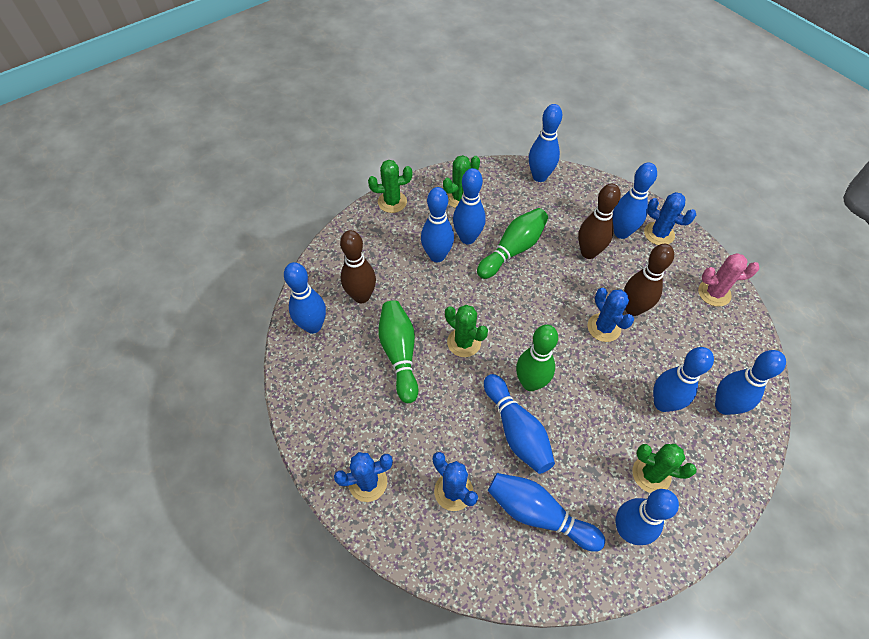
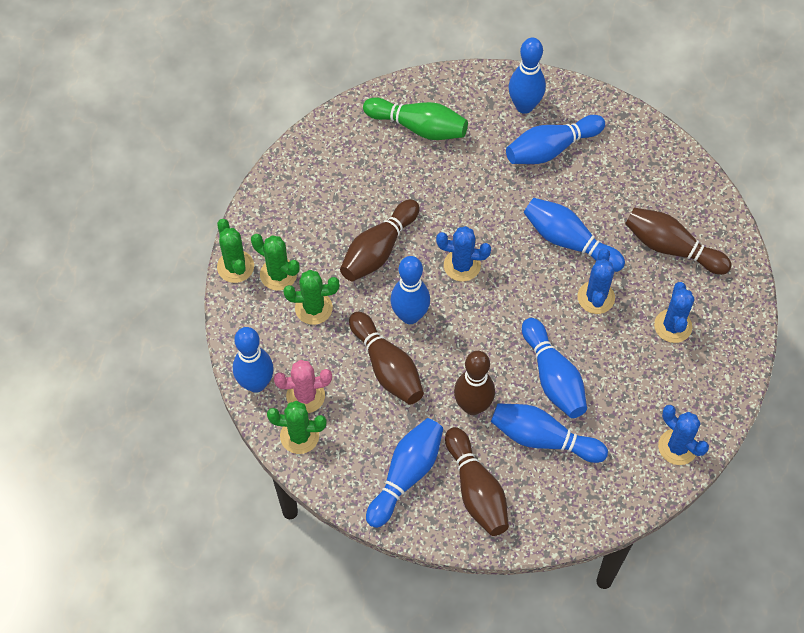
blue bowling pin: [284,262,326,334] [421,187,454,262] [453,168,486,244] [484,374,555,474] [488,473,605,552] [529,104,562,182] [612,163,657,239] [616,489,679,545] [653,347,714,412] [715,350,786,415] = 10 -> [233,327,274,393] [366,418,443,528] [391,256,430,324] [491,403,608,463] [506,115,605,164] [509,38,546,114] [522,318,587,418] [524,198,625,272] = 8
brown bowling pin: [340,230,376,303] [578,184,621,259] [624,244,674,316] = 3 -> [340,199,420,281] [349,312,424,405] [445,427,509,536] [454,351,495,415] [625,208,732,275] = 5
green bowling pin: [378,300,418,403] [477,208,548,279] [516,324,558,391] = 3 -> [363,97,468,140] = 1

